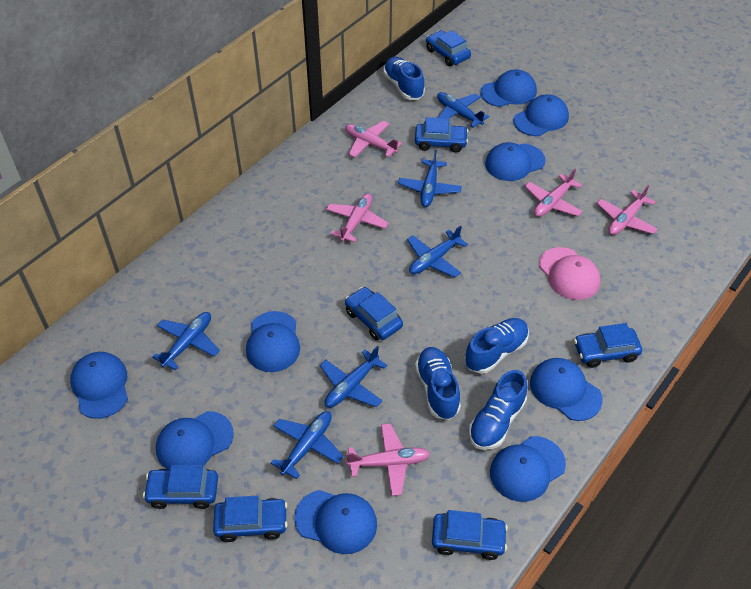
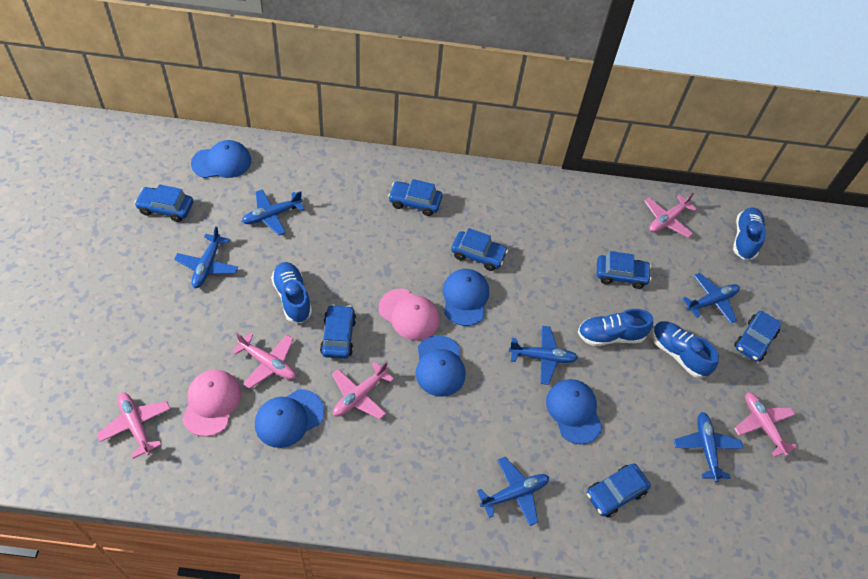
blue cap: [70,352,128,419] [156,411,234,470] [246,311,300,372] [294,490,377,554] [480,69,537,107] [485,142,546,181] [490,436,566,502] [513,94,569,136] [530,358,603,421] = 9 -> [191,140,251,178] [255,389,324,448] [415,335,466,397] [443,269,489,326] [546,379,602,444] = 5
pink cap: [539,247,600,300] = 1 -> [182,370,241,437] [379,289,439,340] = 2

